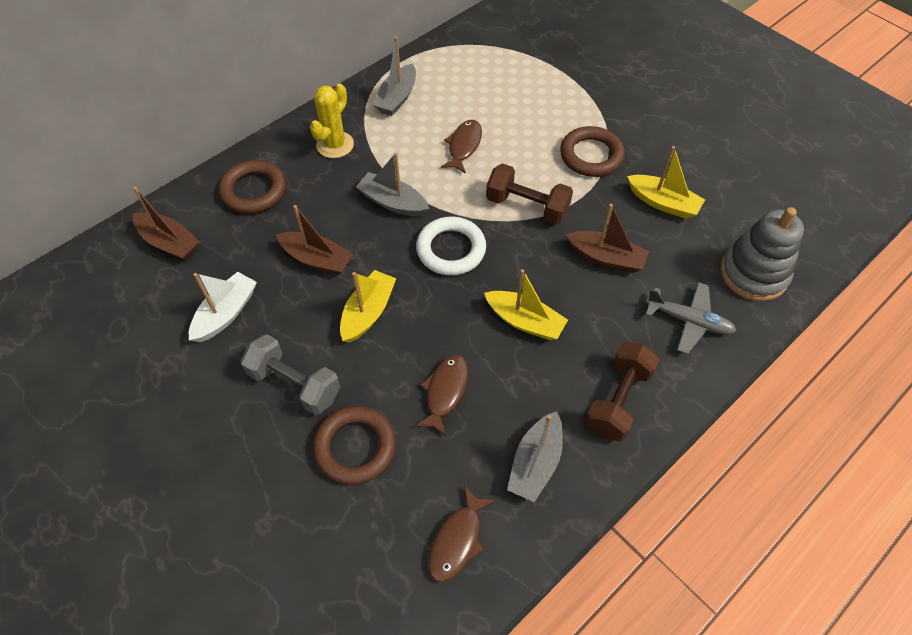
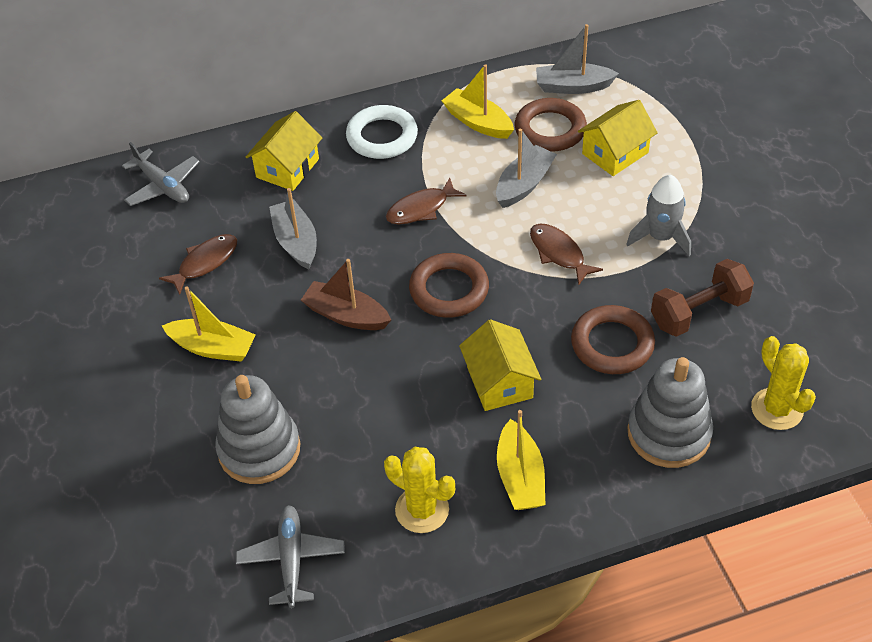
brown boat: [133,187,200,260] [276,205,354,275] [566,204,649,273] = 3 -> [301,259,391,330] = 1
brown dumbbell: [486,164,573,224] [585,342,660,441] = 2 -> [651,259,754,337] = 1
grey dumbbell: [241,334,340,415] = 1 -> none = 0
grey plane: [645,282,736,354] = 1 -> [122,142,200,206] [236,505,345,608] = 2
grey rocket: none = 0 -> [626,175,691,256] = 1
grey stacking toy: [720,207,804,301] = 1 -> [215,375,300,484] [627,357,713,468] = 2
white boat: [189,272,257,342] = 1 -> none = 0
yellow cactus: [310,84,354,158] = 1 -> [384,447,455,533] [751,336,816,430] = 2
yellow house: none = 0 -> [246,111,322,191] [459,319,541,411] [578,100,658,176] = 3

